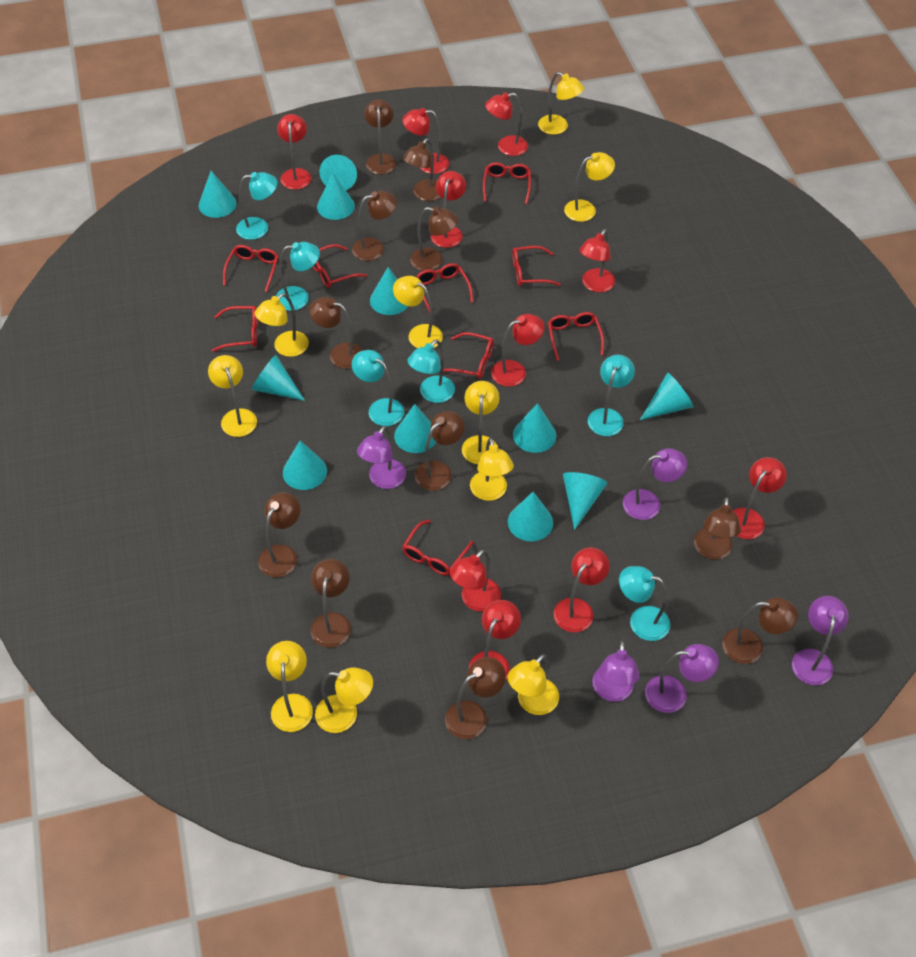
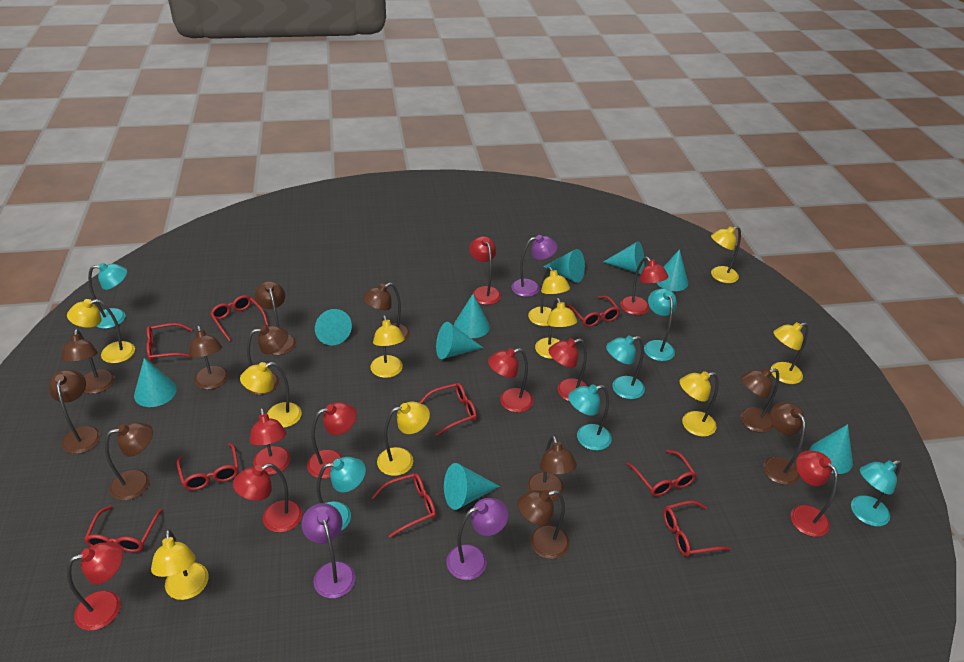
purple lamp: [357,426,406,489] [592,641,639,702] [623,448,687,520] [645,644,719,713] [792,596,849,685] = 5 -> [302,503,355,598] [446,498,509,580] [511,235,558,297] = 3
red lamp: [277,114,312,190] [402,108,449,174] [431,171,466,248] [450,550,501,612] [469,600,521,680] [485,92,528,156] [491,314,545,387] [554,547,610,632] [579,229,615,292] [733,457,787,539] = 10 -> [67,542,123,630] [233,463,302,533] [250,408,291,475] [307,402,357,479] [469,236,501,305] [488,348,533,412] [548,338,588,401] [620,257,669,315] [791,451,838,537] = 9
turquoise cone: [199,171,237,218] [251,355,305,401] [283,441,327,490] [317,173,355,220] [320,155,357,190] [370,267,408,315] [394,404,436,453] [508,492,553,541] [513,403,556,453] [563,472,607,530] [640,373,694,420] = 11 -> [134,358,177,407] [315,309,352,345] [436,322,483,359] [444,463,500,510] [454,294,490,338] [543,249,585,283] [603,241,644,274] [656,249,688,291] [809,424,853,474] = 9

